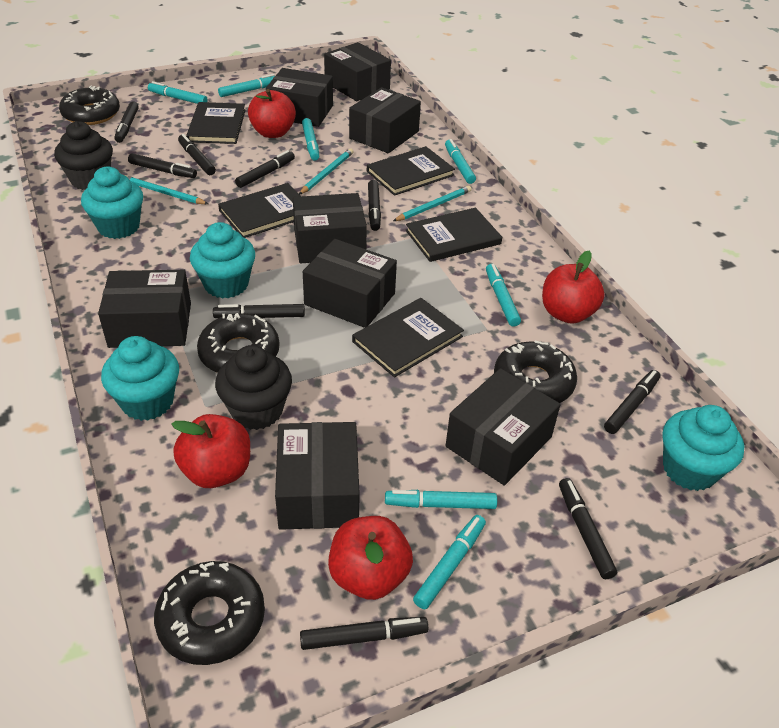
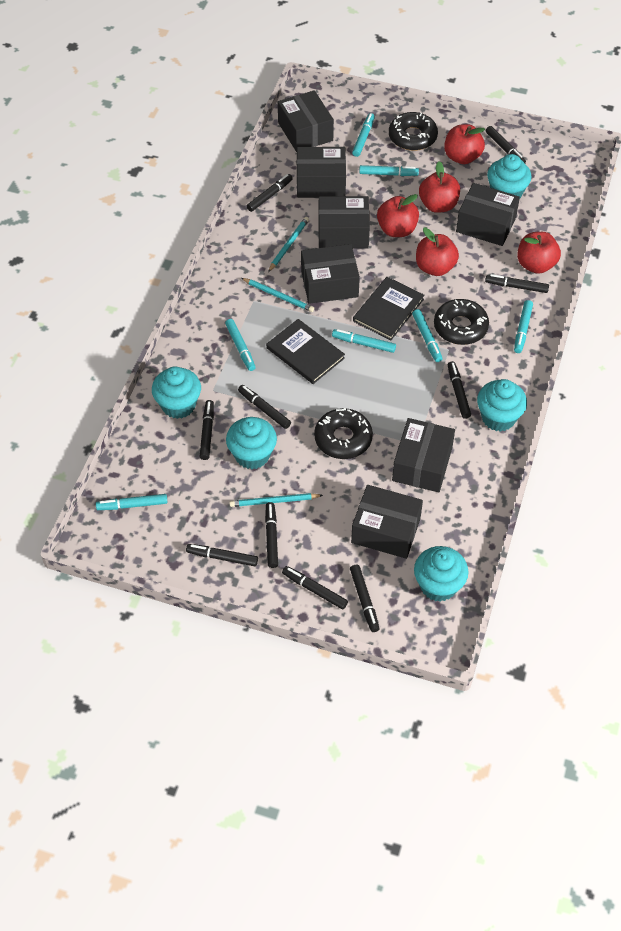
black book: [186,102,245,144] [218,183,301,238] [352,298,464,378] [367,146,455,196] [406,208,502,262] = 5 -> [266,319,345,384] [353,277,425,340] = 2
black box: [98,270,191,348] [266,68,333,127] [275,422,360,530] [293,193,367,263] [303,239,397,328] [324,42,391,101] [349,87,421,153] [445,368,561,486] = 8 -> [278,90,334,152] [297,147,346,198] [301,244,360,304] [318,196,370,249] [351,485,423,559] [392,418,455,493] [456,183,520,246] = 7
black cupcake: [54,121,113,190] [215,345,292,430] = 2 -> none = 0
black donut: [59,86,120,125] [154,561,265,665] [197,313,279,373] [494,340,577,403] = 4 -> [314,408,373,459] [389,112,438,151] [434,299,489,345] = 3
black marker: [114,101,139,143] [128,153,197,178] [178,134,216,175] [213,304,305,318] [235,150,295,188] [300,617,428,650] [368,180,381,231] [559,478,617,579] [604,370,660,434] = 9 -> [186,544,258,566] [199,400,214,460] [238,385,291,429] [247,174,293,212] [265,502,278,568] [282,566,348,609] [350,564,379,632] [448,361,471,419] [485,274,549,293] [486,126,526,163] = 10
red apple: [172,414,250,488] [248,89,296,138] [328,516,413,600] [542,251,605,323] = 4 -> [377,194,419,237] [416,228,459,276] [419,161,460,213] [444,124,485,164] [517,232,561,274] = 5
turquoise cupcake: [81,167,143,239] [101,336,179,421] [190,222,255,299] [662,405,745,491] = 4 -> [152,366,201,419] [226,417,277,469] [414,546,468,602] [477,379,527,432] [487,154,532,198] = 5

